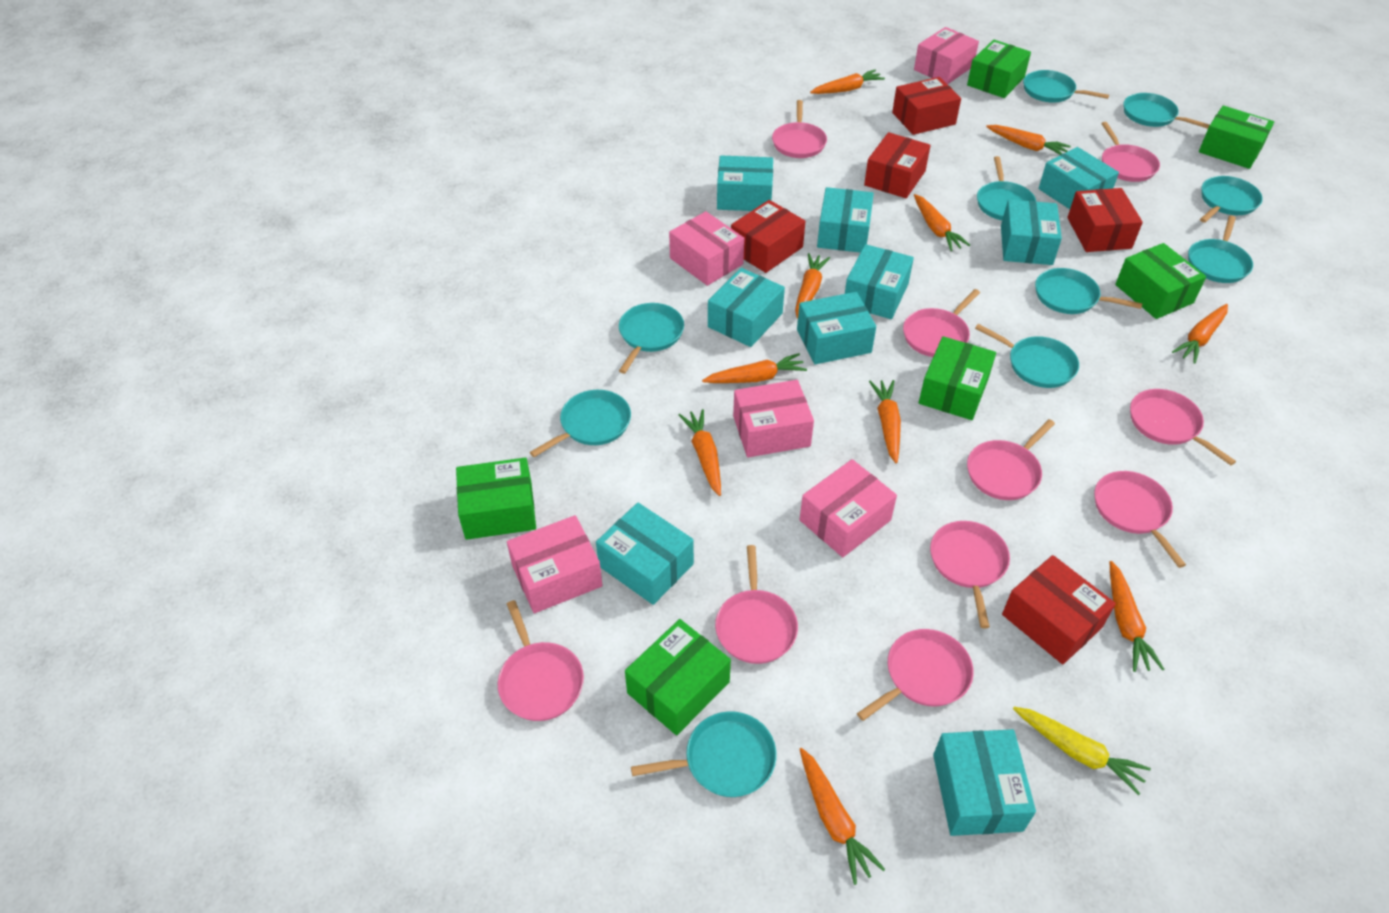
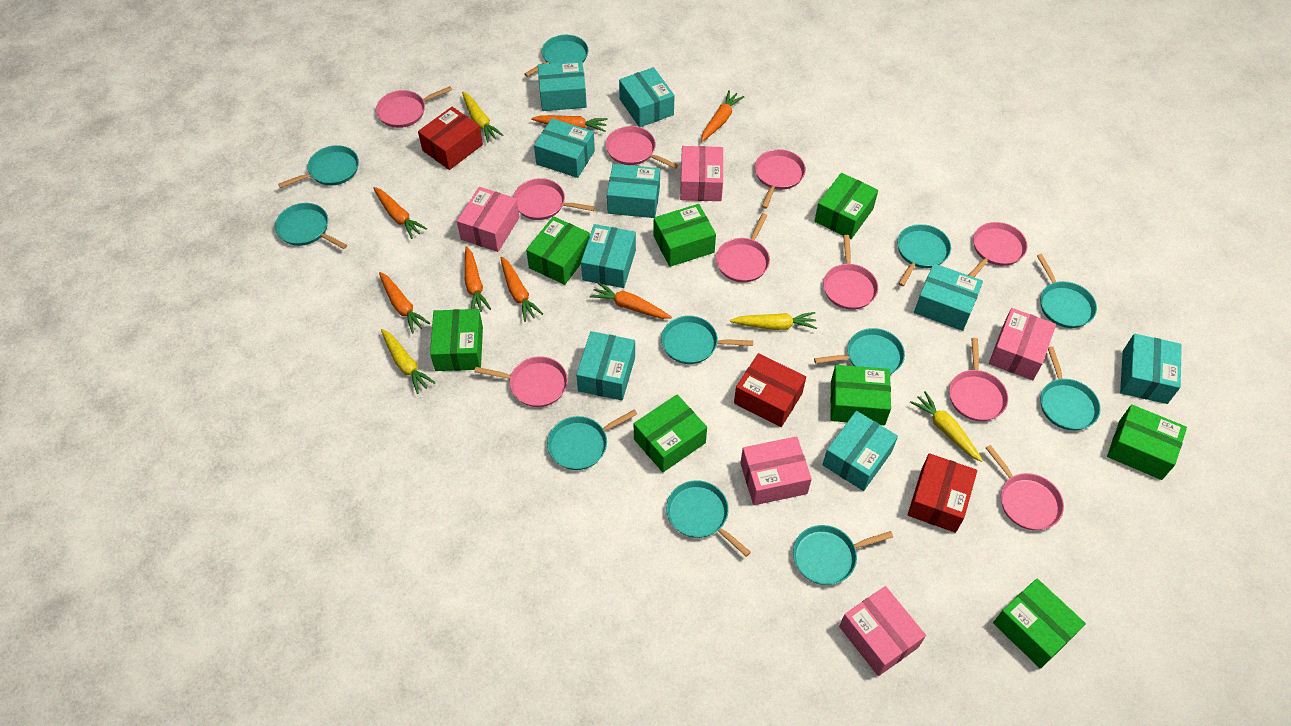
green box: [456,458,536,540] [625,619,731,735] [919,336,996,420] [967,40,1031,98] [1115,243,1206,319] [1199,105,1274,169] = 6 -> [430,309,483,371] [526,216,590,285] [634,394,707,472] [653,204,716,267] [815,173,878,239] [830,365,891,425] [993,579,1086,669] [1107,404,1187,480] = 8
orange carrot: [679,409,721,496] [702,353,807,383] [795,253,830,319] [800,748,885,885] [810,69,885,94] [869,380,901,463] [914,194,970,251] [986,125,1071,155] [1110,561,1164,672] [1172,304,1228,364] = 10 -> [373,187,427,239] [379,272,430,334] [464,246,491,312] [501,257,543,322] [531,115,608,132] [590,282,672,319] [701,90,745,141] = 7
red box: [731,200,805,273] [864,132,931,198] [892,77,961,135] [1002,555,1116,664] [1067,188,1143,252] = 5 -> [418,107,483,170] [734,353,806,427] [908,453,977,533] = 3
turquoise pan: [530,390,631,457] [619,303,684,374] [631,711,777,797] [975,324,1079,388] [977,156,1036,220] [1023,70,1109,103] [1035,268,1143,314] [1123,93,1210,129] [1188,215,1253,283] [1200,176,1263,223] = 10 -> [275,203,347,249] [278,145,359,188] [524,35,588,77] [547,409,637,470] [661,316,753,364] [666,480,751,557] [793,525,893,585] [814,328,905,375] [897,224,951,286] [1037,254,1097,328] [1040,346,1101,431] = 11
yellow carrot: [1013,707,1151,795] = 1 -> [381,329,436,394] [462,92,504,143] [730,312,817,330] [910,391,983,462] = 4

